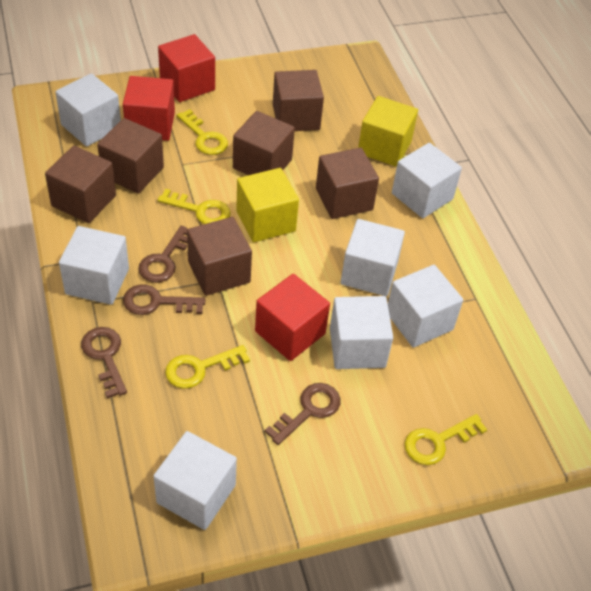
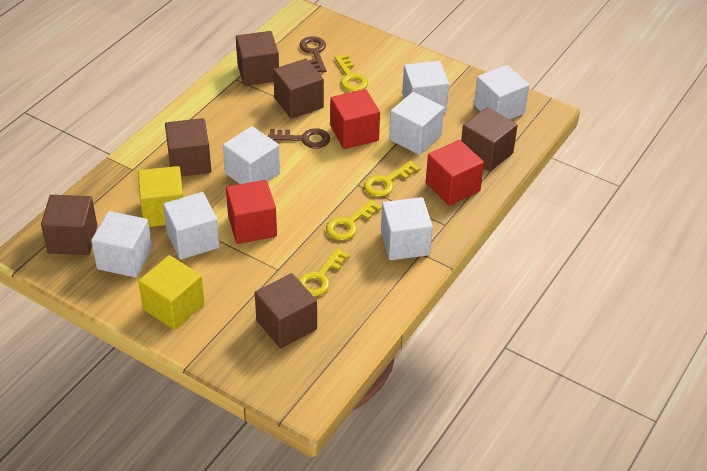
brown key: [81,327,127,398] [123,284,205,315] [138,225,187,283] [265,383,341,445] = 4 -> [268,128,330,149] [299,36,326,73] = 2

